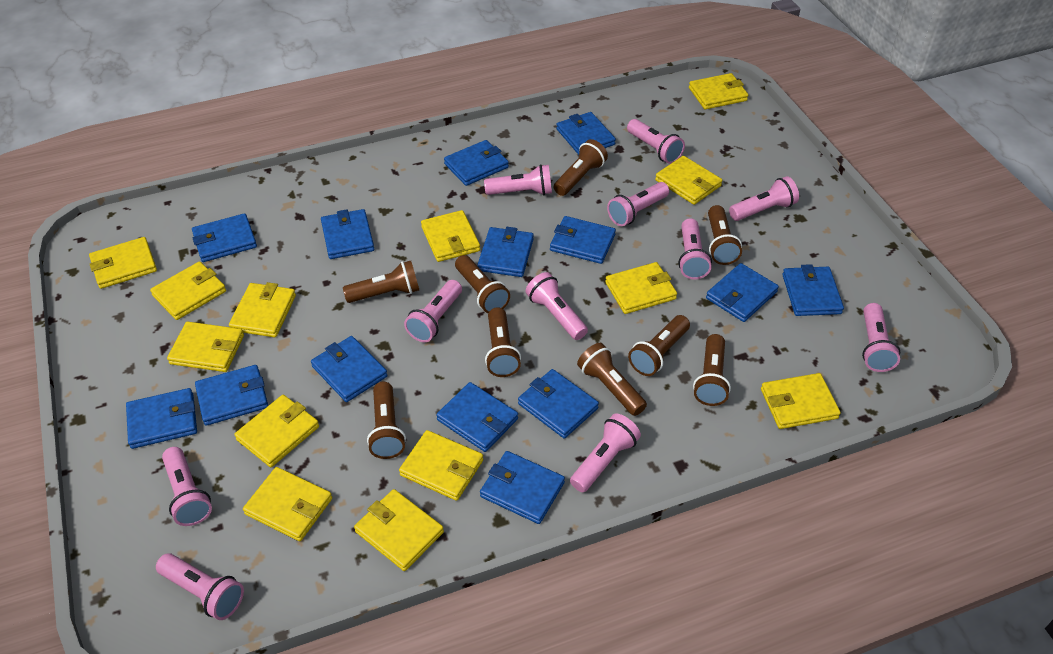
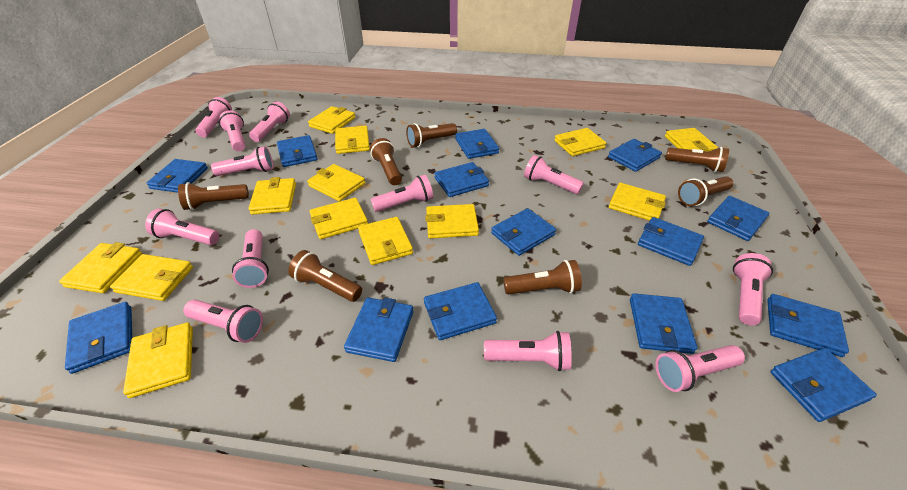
brown flashlight: [343,261,419,303] [367,382,406,459] [455,255,510,313] [485,307,521,377] [554,139,608,196] [577,343,647,416] [628,315,690,376] [693,334,731,406] [708,205,742,265] = 9 -> [178,182,249,210] [288,250,362,302] [370,138,402,185] [406,123,457,147] [503,260,582,295] [665,147,729,172] [678,176,733,206] = 7
pink flashlight: [156,553,244,620] [162,447,212,526] [404,280,462,342] [484,164,552,195] [526,272,588,340] [570,413,641,492] [607,182,669,226] [627,119,685,164] [678,218,712,280] [729,176,799,221] [862,303,900,372] = 11 -> [145,208,219,245] [183,300,263,343] [195,97,232,138] [211,147,273,176] [219,110,245,151] [232,229,269,288] [249,101,290,142] [371,175,433,212] [484,331,572,371] [524,155,584,194] [655,345,745,392] [733,253,773,325] = 12

